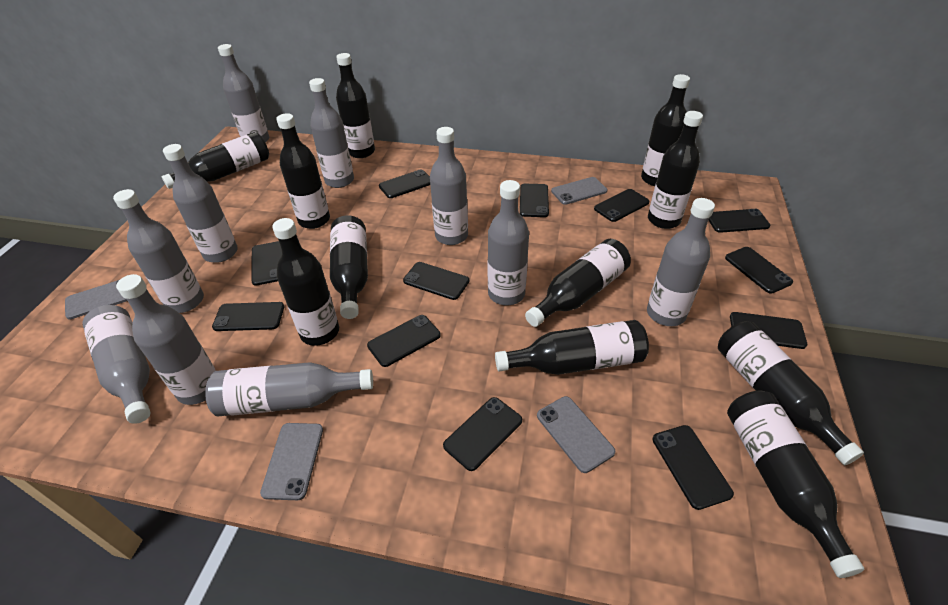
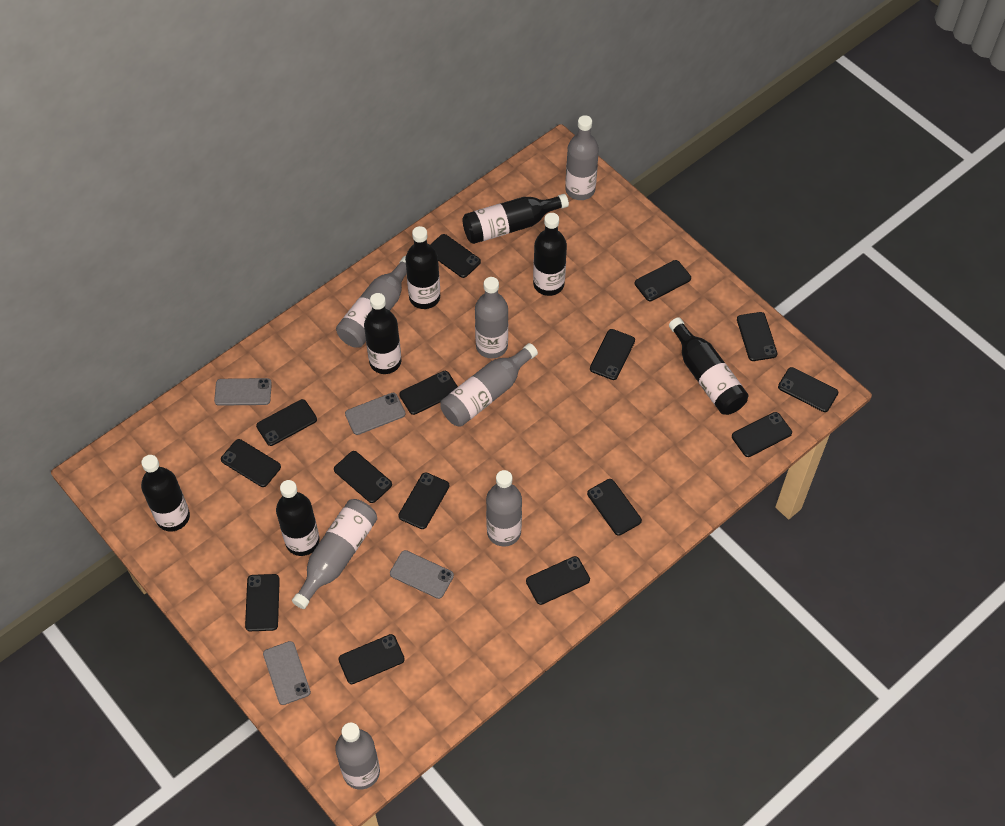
black bottle: [162,132,269,189] [272,218,339,346] [276,113,330,229] [330,215,368,319] [336,53,375,158] [495,320,649,375] [525,239,631,327] [641,74,690,186] [648,111,703,229] [718,322,864,465] [727,391,864,578] = 11 -> [141,455,190,531] [276,480,320,556] [364,293,401,374] [405,226,440,309] [462,194,569,244] [533,213,567,296] [669,317,748,415] = 7
black phone: [212,302,284,331] [251,241,282,286] [367,315,441,367] [379,169,430,198] [403,262,469,300] [443,397,522,471] [520,184,549,217] [594,189,649,222] [652,425,734,510] [708,209,770,233] [725,247,793,294] [730,312,807,349] = 12 -> [221,439,281,487] [245,574,280,631] [256,399,317,446] [334,451,392,503] [339,634,405,684] [398,472,449,529] [399,371,458,415] [430,234,481,278] [526,556,590,605] [587,479,642,536] [590,329,635,380] [635,260,691,301] [732,412,792,457] [737,312,777,361] [778,367,838,412] = 15
grey bottle: [83,305,150,424] [113,189,204,313] [116,274,216,405] [163,144,238,263] [205,362,373,417] [218,44,269,143] [309,78,354,188] [430,127,468,245] [488,180,529,305] [647,198,715,326] = 10 -> [292,499,377,609] [335,722,380,790] [336,256,407,347] [440,343,538,427] [475,277,508,359] [486,470,522,547] [565,115,599,200] = 7

